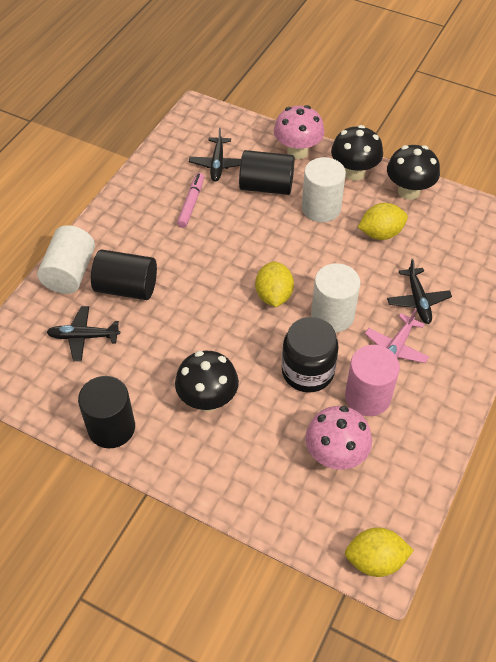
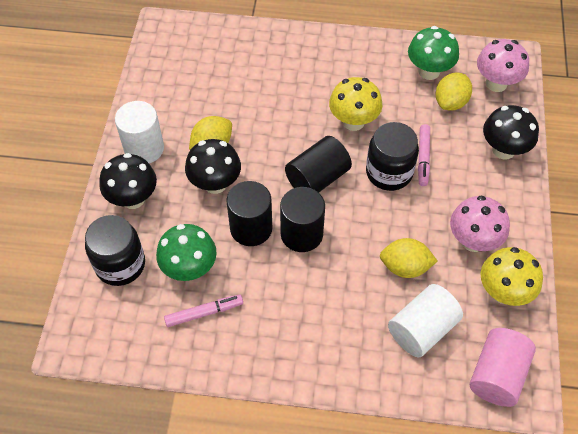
black jar: [282,317,339,393] = 1 -> [85,215,145,286] [366,122,419,191] = 2
black plane: [47,306,120,361] [189,127,241,182] [387,259,452,324] = 3 -> none = 0
green mushroom: none = 0 -> [156,224,217,281] [408,26,459,80] = 2
pink marker: [177,173,204,228] = 1 -> [164,295,243,327] [418,124,430,186] = 2
pink plane: [365,308,429,363] = 1 -> none = 0
white cylinder: [37,225,95,294] [302,157,346,222] [311,263,360,332] = 3 -> [115,101,164,163] [388,284,463,357] = 2
yellow mushroom: none = 0 -> [329,77,382,131] [480,247,543,306] = 2

